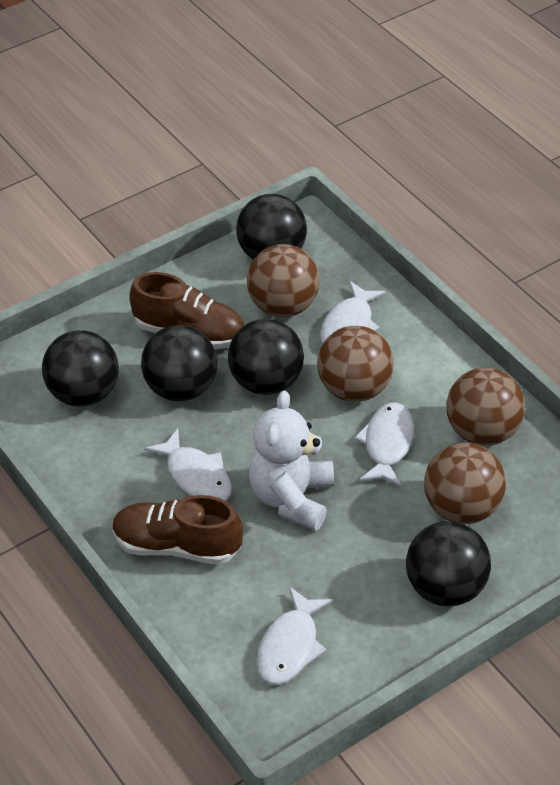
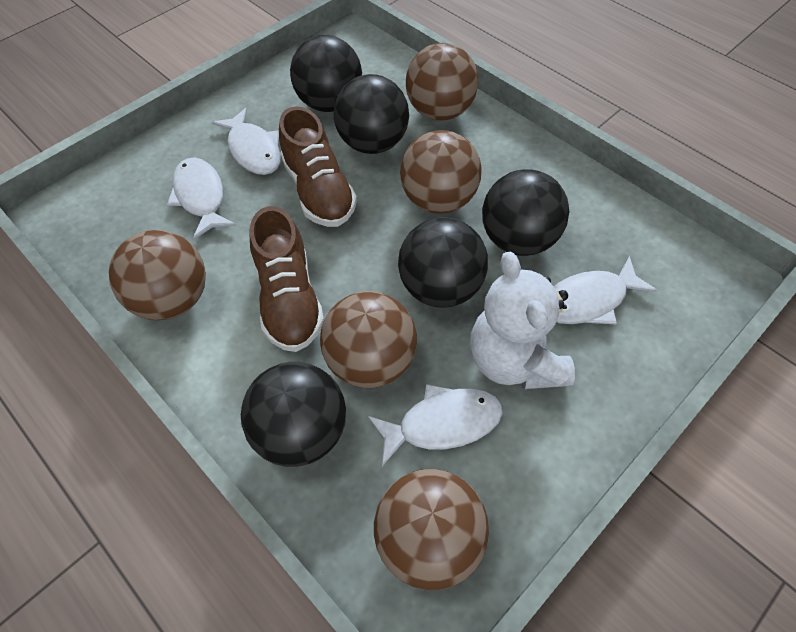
brown ball: [247,244,320,317] [317,326,394,402] [424,442,506,524] [446,367,525,446] = 4 -> [109,230,206,320] [320,291,417,388] [374,469,489,590] [400,130,481,214] [406,43,478,121] = 5

